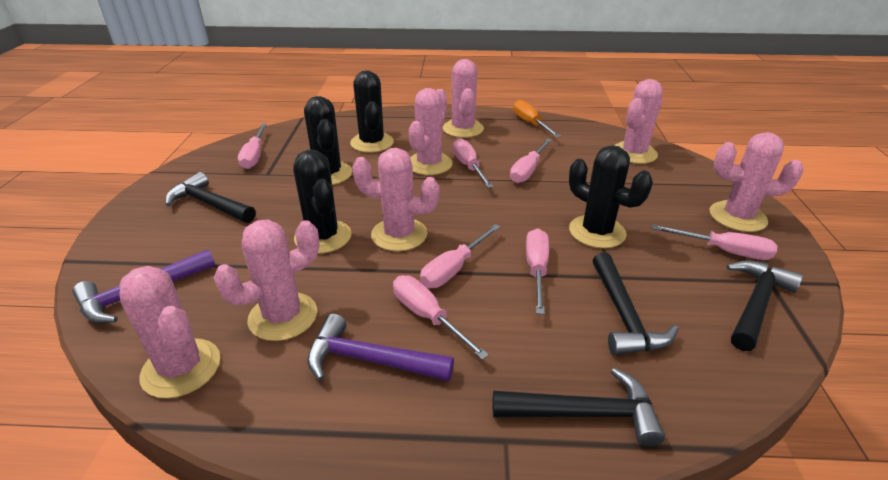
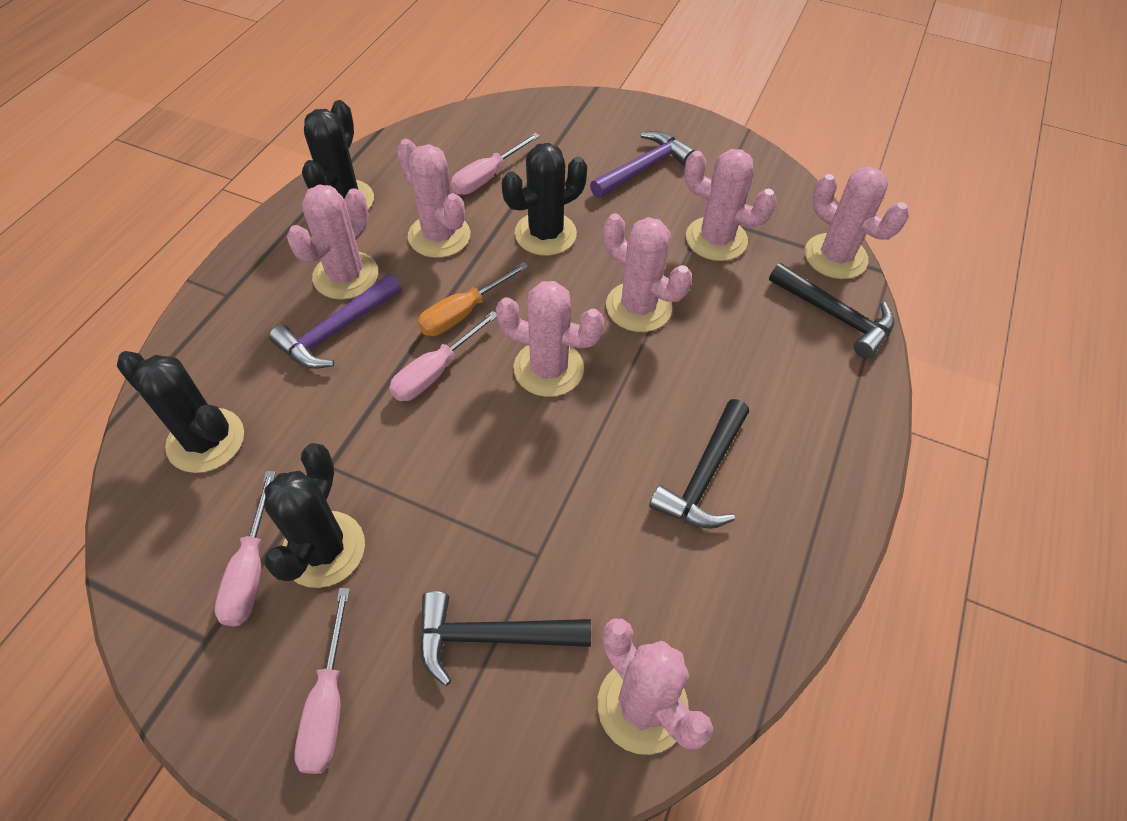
black hammer: [165,172,256,223] [493,368,665,447] [592,253,678,355] [726,260,803,351] = 4 -> [419,591,591,686] [649,399,749,529] [769,263,895,359] = 3
pink screwdriver: [238,124,267,169] [393,275,489,360] [420,224,501,288] [453,138,494,188] [510,139,552,183] [526,228,549,314] [651,224,777,260] = 7 -> [215,471,276,626] [294,588,350,774] [389,311,497,401] [451,133,540,195] = 4

